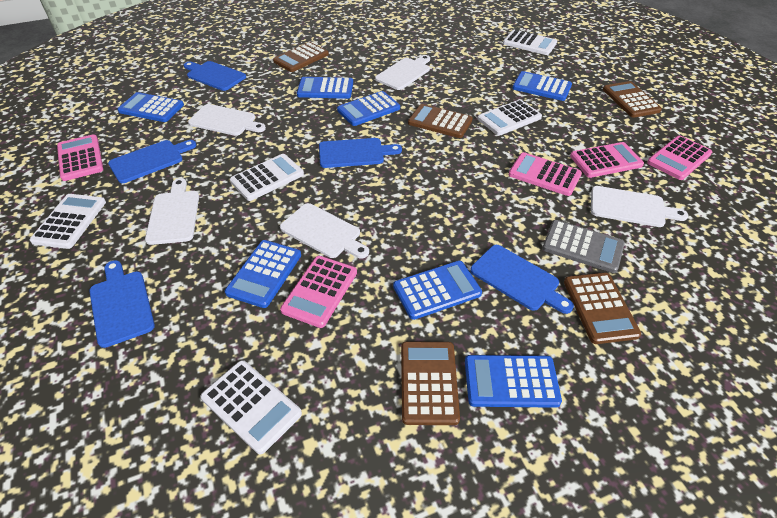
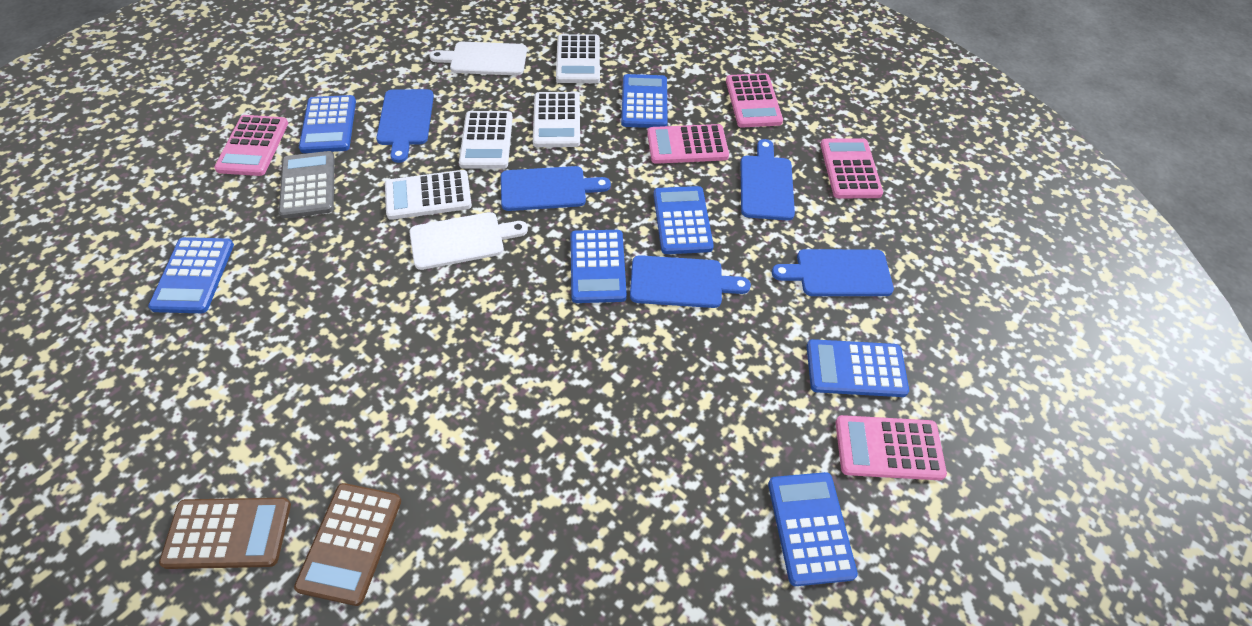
brown calculator: [273,42,329,72] [401,342,460,425] [408,104,473,138] [564,273,641,344] [603,81,662,118] = 5 -> [159,498,291,569] [294,483,401,606] = 2
white calculator: [30,194,106,249] [201,360,302,454] [230,154,304,201] [478,100,542,136] [503,30,557,55] = 5 -> [385,170,472,220] [459,111,513,169] [533,92,580,147] [556,34,600,83] = 4
white cutting board: [145,178,199,245] [188,104,266,136] [280,203,369,258] [375,55,430,90] [591,186,688,227] = 5 -> [409,212,528,270] [429,42,527,75] = 2

